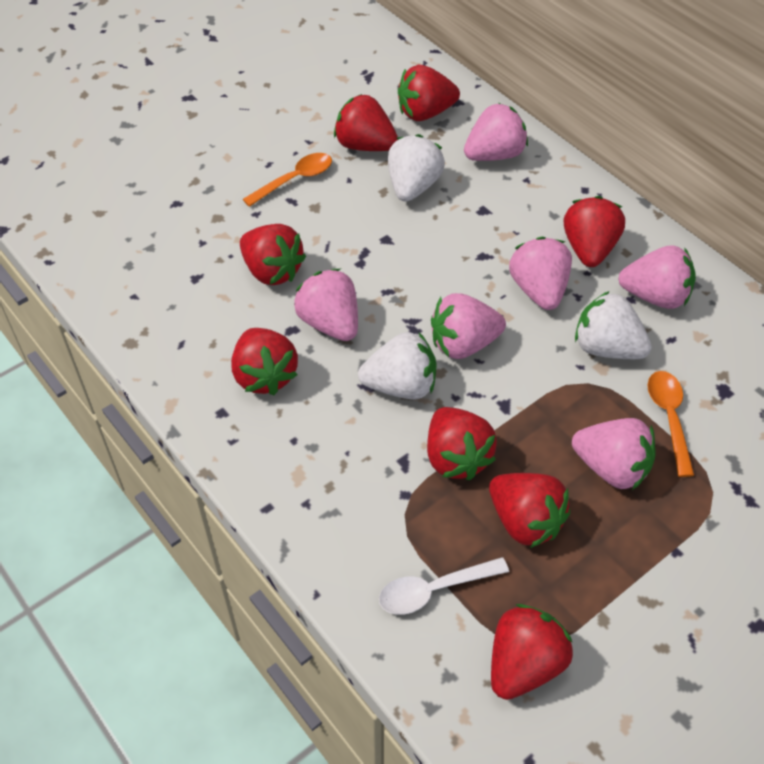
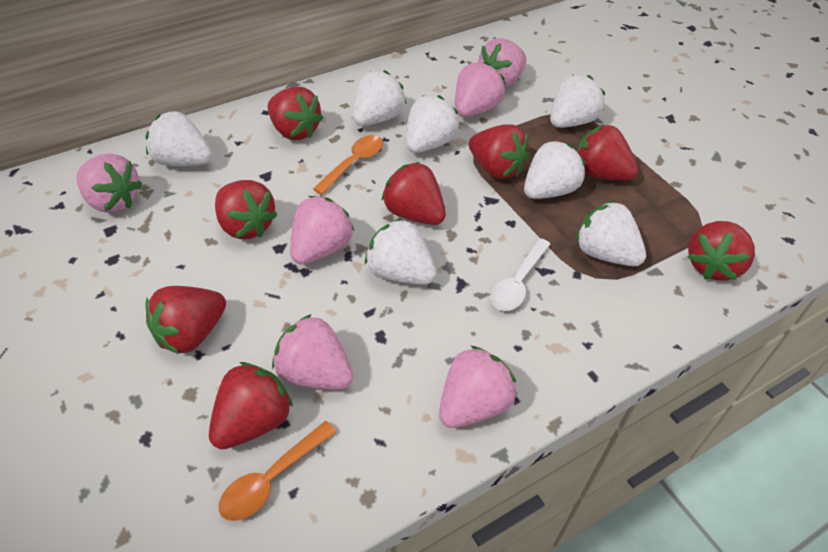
white strawberry: [358,332,436,400] [388,134,445,202] [575,291,652,359] = 3 -> [146,111,212,166] [353,70,406,126] [365,218,436,285] [406,95,460,153] [524,140,586,199] [550,75,605,128] [576,201,646,266] = 7

